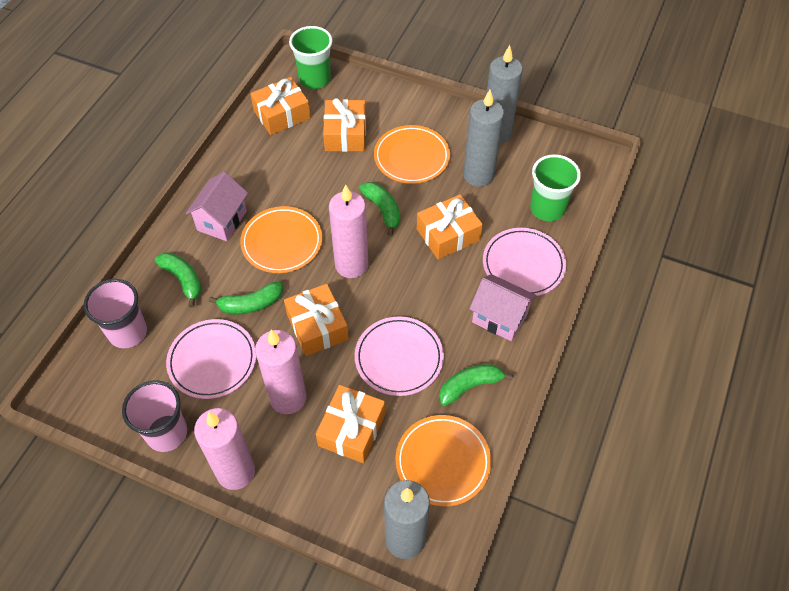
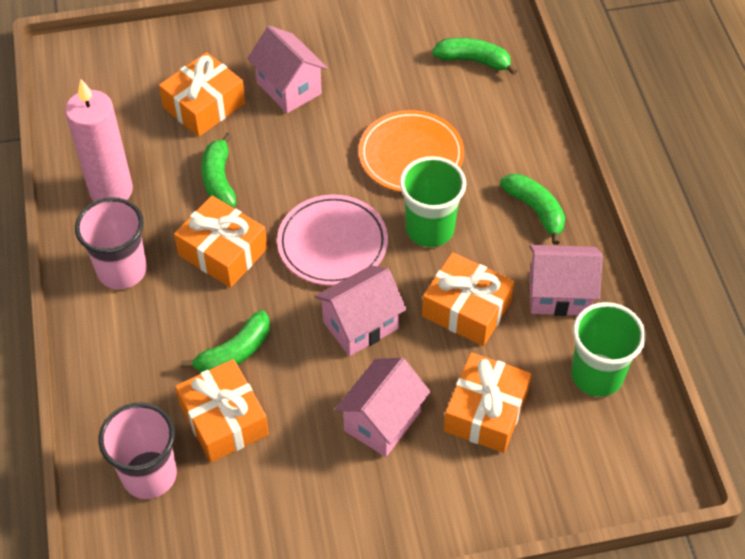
grey candle: [384,480,430,559] [463,90,504,187] [486,45,523,144] = 3 -> none = 0
orange plate: [240,206,322,273] [374,125,450,184] [396,415,491,507] = 3 -> [359,110,464,192] = 1
pink candle: [194,408,255,490] [255,330,306,414] [329,184,368,278] = 3 -> [65,79,133,202] = 1
pink house: [186,172,248,241] [469,274,537,342] = 2 -> [247,26,327,113] [315,265,407,356] [335,358,430,457] [529,245,603,316] = 4
pink plate: [166,319,256,399] [355,316,444,396] [483,228,566,296] = 3 -> [277,195,388,286] = 1

